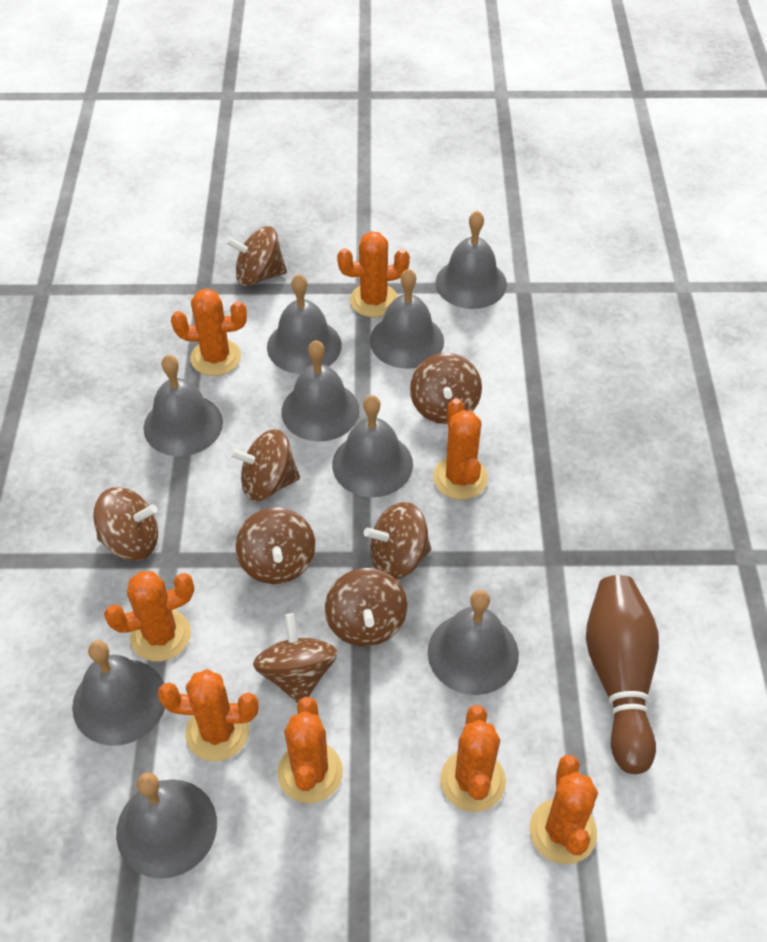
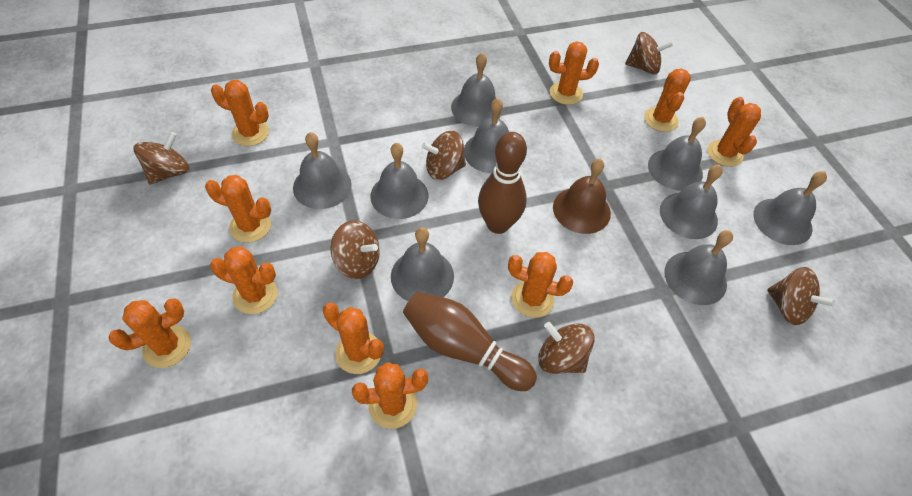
brown bell: none = 0 -> [553,159,611,234] = 1
brown bowling pin: [586,575,659,774] = 1 -> [403,292,537,391] [478,132,527,234] = 2
brown spinning top: [93,487,158,561] [226,226,287,286] [230,429,300,501] [235,507,315,584] [253,613,338,703] [325,568,407,646] [364,502,431,580] [410,353,482,424] = 8 -> [134,132,189,184] [330,221,380,279] [422,131,466,180] [538,322,594,374] [625,32,673,75] [767,267,835,325] = 6
orange cactus: [104,571,194,662] [158,669,259,761] [171,288,247,376] [277,697,343,803] [337,231,410,318] [433,398,488,500] [440,705,506,812] [530,755,598,864] = 8 -> [108,298,191,368] [205,175,271,243] [210,246,277,314] [211,80,269,146] [323,303,384,374] [352,362,428,429] [508,252,573,318] [549,41,599,105] [644,68,691,132] [707,97,761,167] = 10

